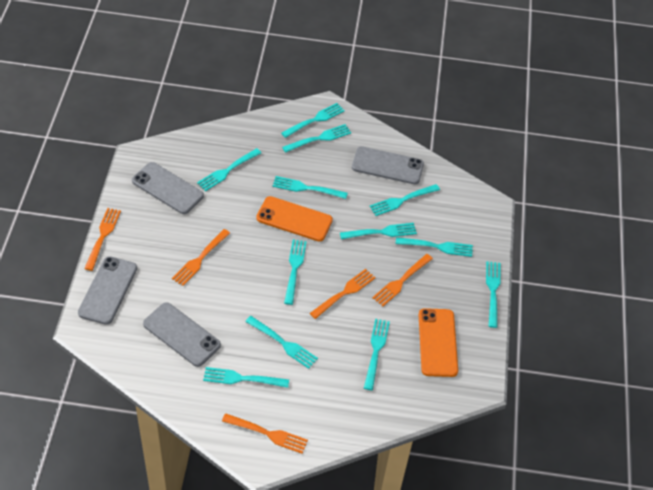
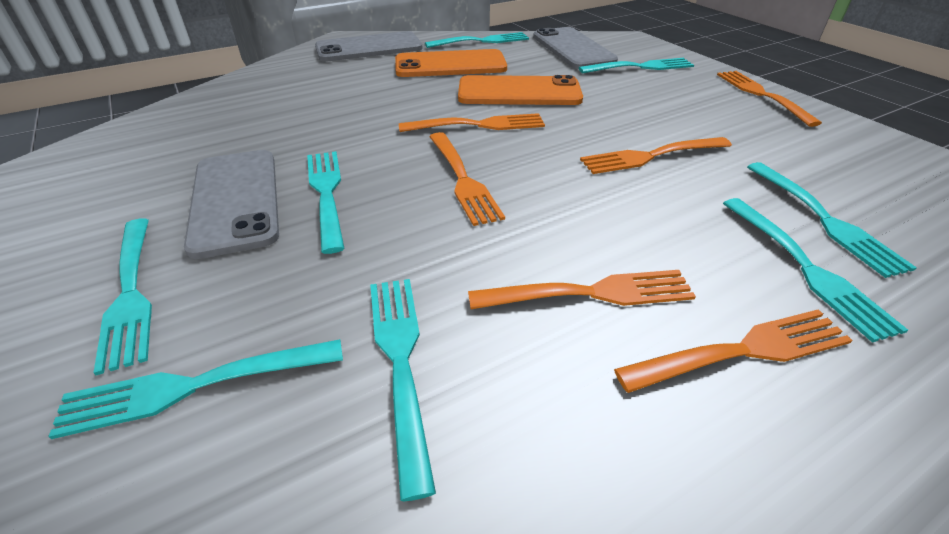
grey phone: [78,256,137,325] [132,162,204,214] [143,302,221,367] [352,146,424,184] = 4 -> [184,150,279,259] [315,31,423,62] [533,27,618,69] = 3
orange fork: [84,208,121,271] [172,229,230,286] [222,413,308,454] [310,269,376,319] [372,254,433,306] = 5 -> [399,113,545,132] [429,132,505,226] [468,270,696,309] [580,137,732,174] [614,309,853,393] [717,71,822,127] = 6
turquoise fork: [197,148,261,191] [203,367,289,388] [246,316,318,369] [273,176,348,199] [281,103,345,138] [282,124,351,153] [284,239,307,305] [340,223,417,239] [364,319,390,390] [369,184,440,216] [396,237,473,257] [486,261,500,328] = 12 -> [48,339,343,439] [93,218,152,375] [307,151,345,254] [370,279,436,501] [425,32,529,48] [579,58,694,73] [723,198,908,342] [747,162,917,278] = 8

